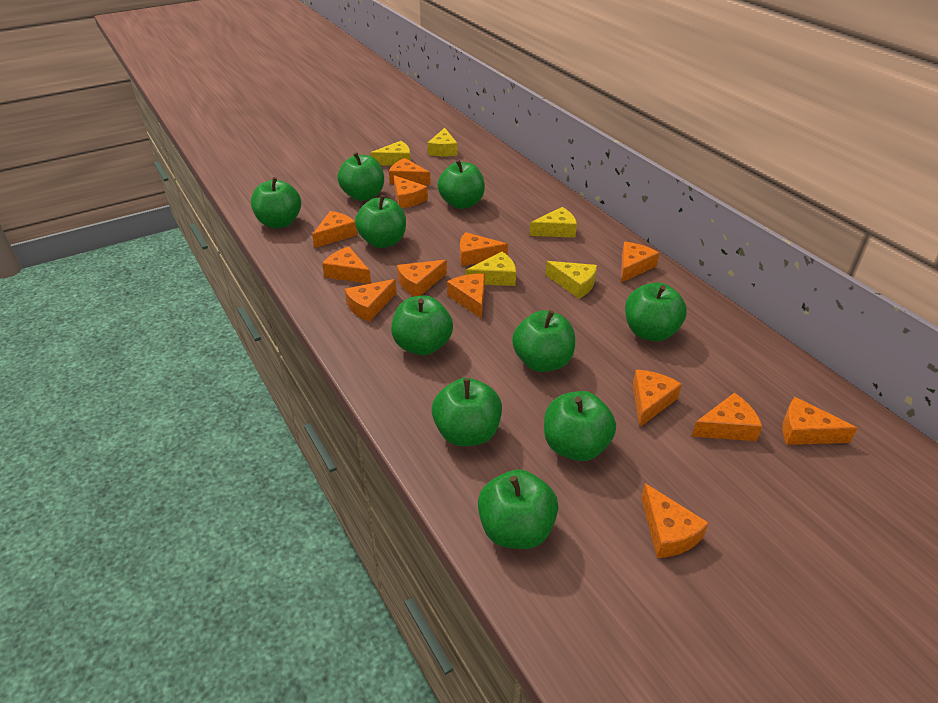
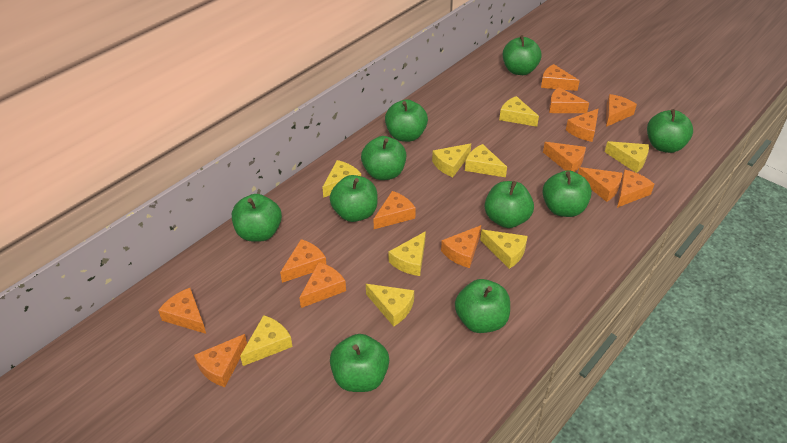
yellow cheese: [370,141,411,166] [427,128,458,156] [465,252,516,286] [530,207,577,238] [546,261,597,299] = 5 -> [240,315,293,366] [322,160,361,198] [366,284,414,327] [389,231,426,276] [432,143,471,177] [465,144,507,177] [480,229,528,269] [499,96,539,127] [605,141,649,173] = 9

